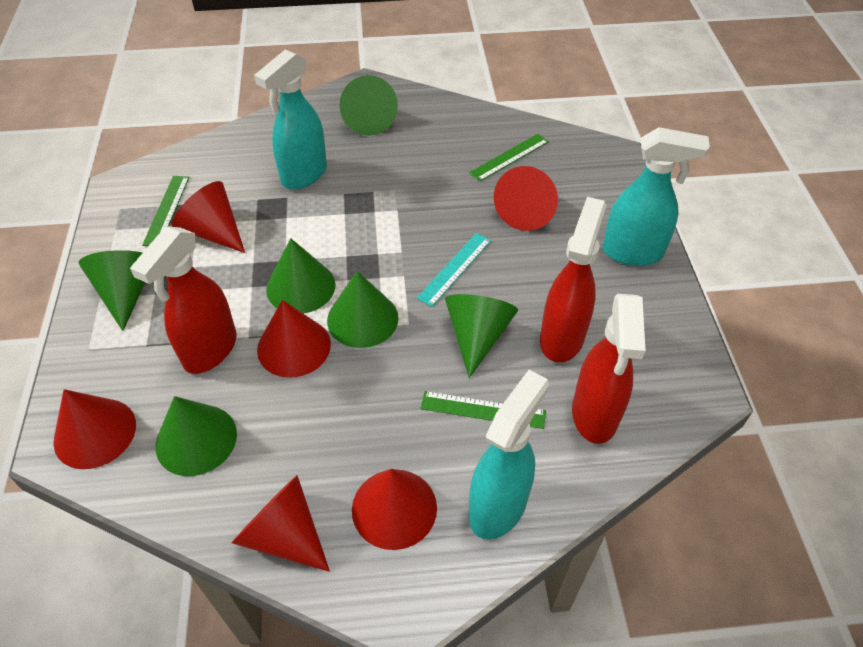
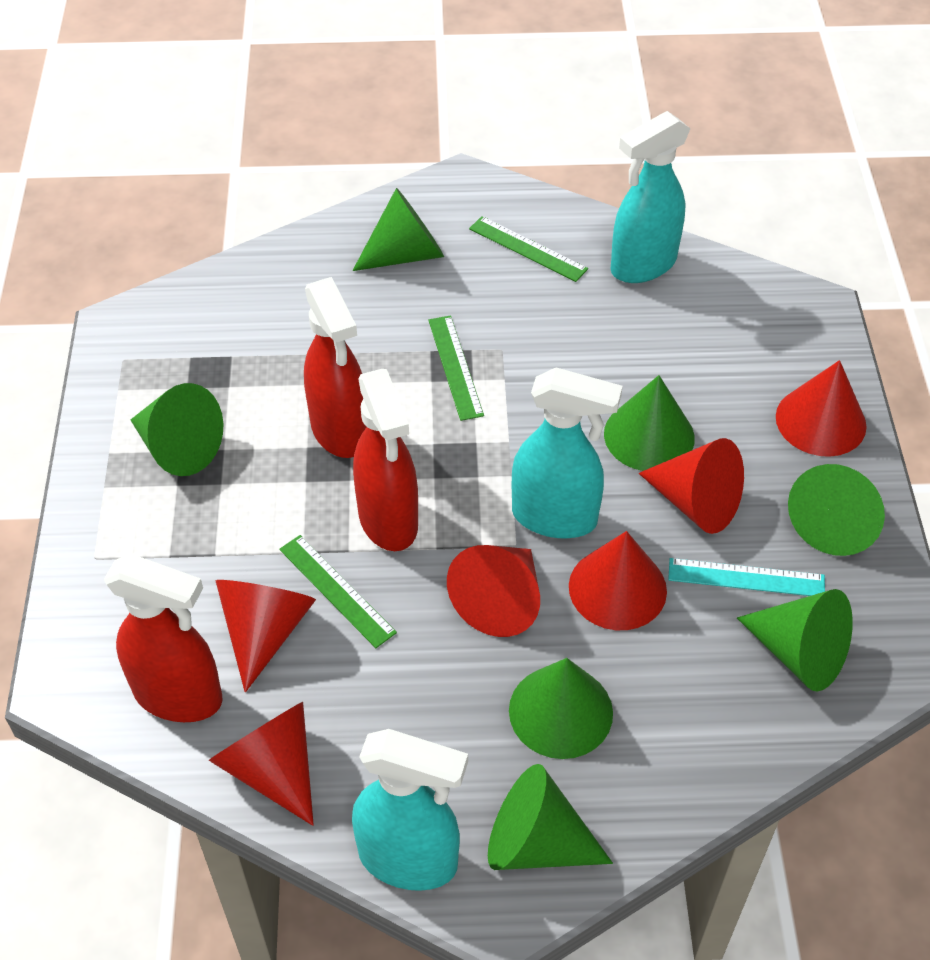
green cone: [78,250,145,331] [156,396,237,476] [266,238,336,313] [327,271,399,348] [339,75,398,136] [445,294,518,378] = 6 -> [130,383,224,476] [352,188,444,271] [488,764,613,870] [509,658,613,759] [604,375,695,471] [737,589,853,692] [788,464,885,556] = 7

